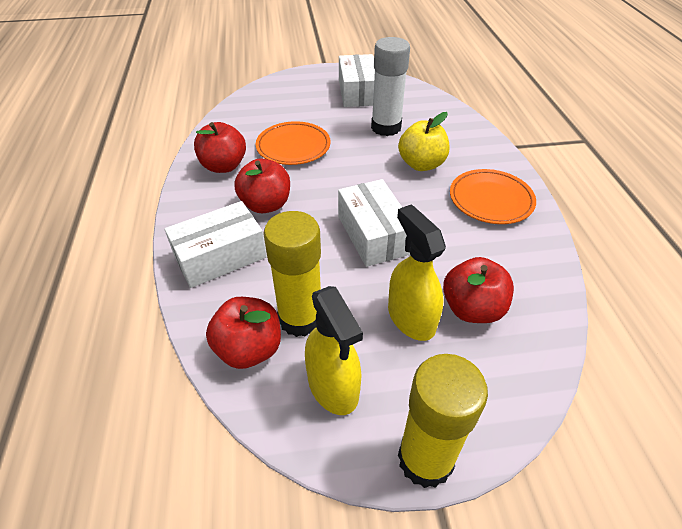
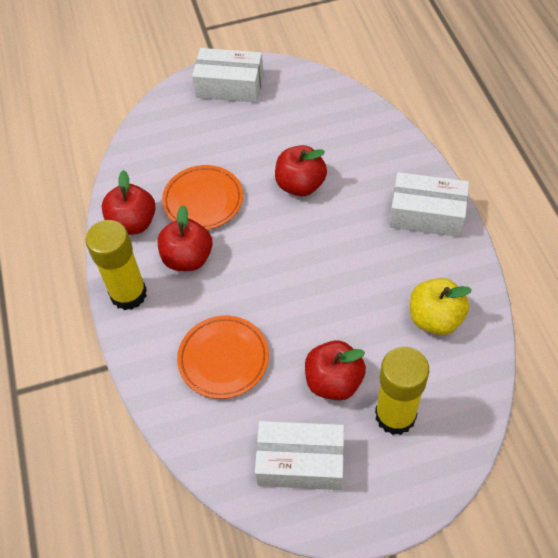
white glue stick: [371,37,410,136] = 1 -> none = 0
yellow spray bottle: [305,286,363,415] [388,204,446,341] = 2 -> none = 0

